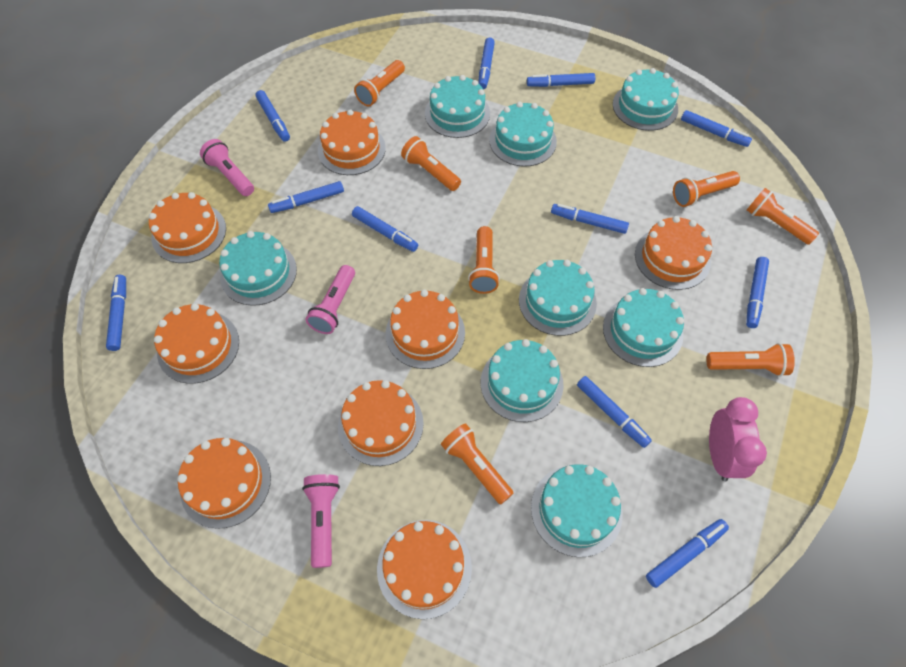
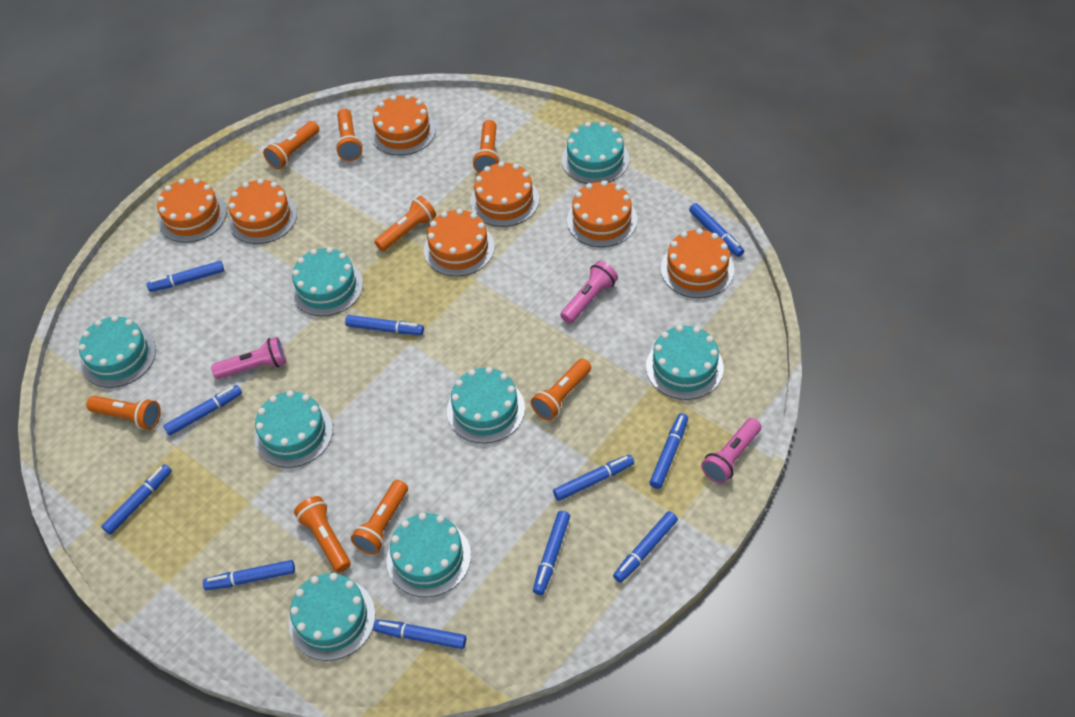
orange cake: [149,192,226,263] [154,303,239,384] [177,438,271,529] [318,109,386,175] [338,380,424,466] [377,520,472,619] [386,290,465,369] [635,216,712,290] = 8 -> [157,178,227,243] [228,179,297,244] [370,94,436,155] [424,209,495,276] [470,161,539,227] [567,180,637,247] [661,228,734,298] = 7
orange flashlight: [354,60,405,106] [401,136,461,191] [441,423,514,504] [468,226,500,294] [673,171,740,207] [706,343,795,377] [747,188,819,245] = 7 -> [86,396,161,430] [263,121,319,170] [294,496,351,573] [335,108,363,161] [351,480,408,555] [374,196,436,251] [472,120,500,173] [531,359,591,421] = 8
pink clock: [709,397,767,481] = 1 -> none = 0

